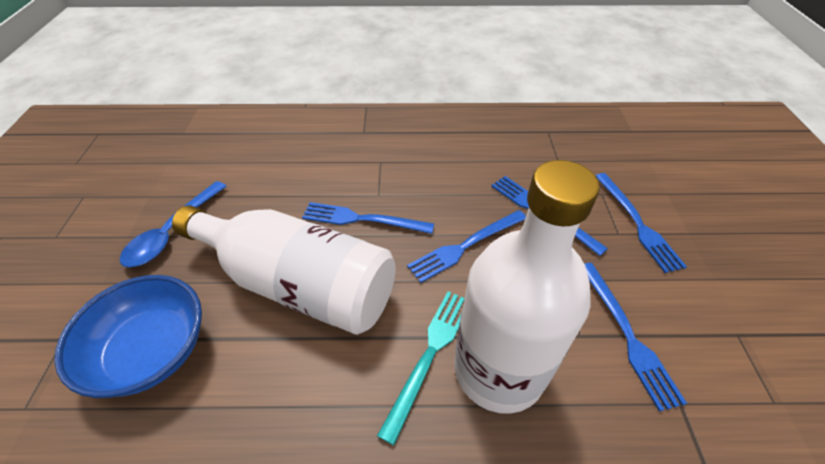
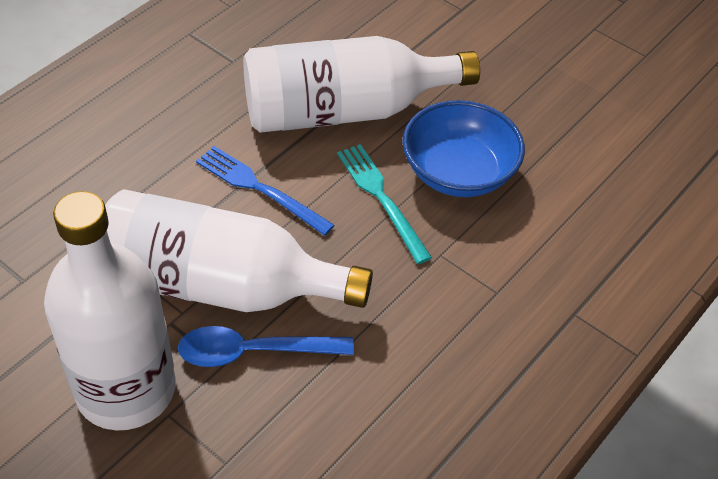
blue fork: [302,202,434,234] [407,210,526,283] [491,176,608,256] [585,263,687,412] [595,173,687,273] = 5 -> [196,146,335,236] = 1
white bottle: [172,205,396,335] [454,160,600,414] = 2 -> [44,191,176,430] [105,189,373,312] [243,36,480,133] = 3

